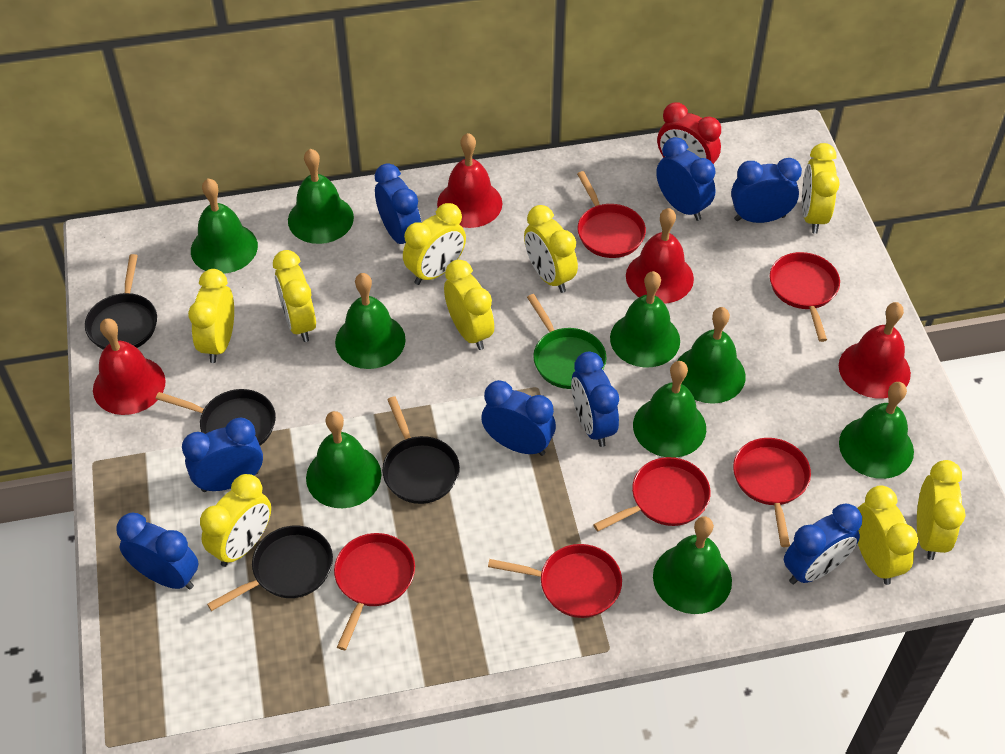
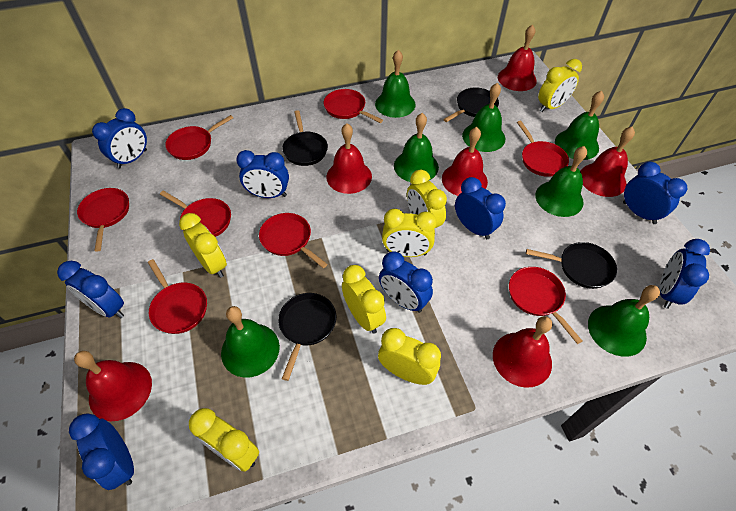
green bell: [191,178,258,274] [288,149,354,244] [306,411,381,508] [335,273,406,369] [610,271,680,367] [633,361,706,458] [653,516,732,614] [677,307,746,404] [839,382,914,479] = 9 -> [221,306,280,378] [375,50,416,118] [394,113,439,182] [462,83,505,152] [535,146,587,217] [555,91,604,160] [588,285,660,357] = 7
green pan: [527,294,607,389] = 1 -> none = 0
red bell: [93,318,166,415] [437,133,502,228] [626,208,694,304] [839,302,911,399] = 4 -> [74,351,152,421] [326,123,372,194] [442,127,488,196] [493,316,553,388] [498,24,537,91] [580,126,635,197] = 6
red clock: [657,102,721,164] = 1 -> none = 0
red pan: [334,533,415,650] [488,544,622,618] [577,171,646,258] [593,457,711,531] [733,438,811,547] [770,252,840,342] = 6 -> [77,188,129,252] [148,259,207,334] [160,191,231,237] [165,115,233,160] [259,213,328,268] [324,89,383,123] [509,267,582,344] [517,121,569,177] = 8
yellow clock: [188,269,234,363] [200,474,271,567] [273,250,316,342] [403,203,466,285] [444,260,494,350] [524,205,578,293] [802,143,840,234] [858,485,918,585] [917,460,966,560] = 9 -> [179,213,227,278] [189,408,259,472] [342,265,386,334] [378,328,441,385] [382,209,437,257] [407,170,447,228] [538,59,582,112] = 7

